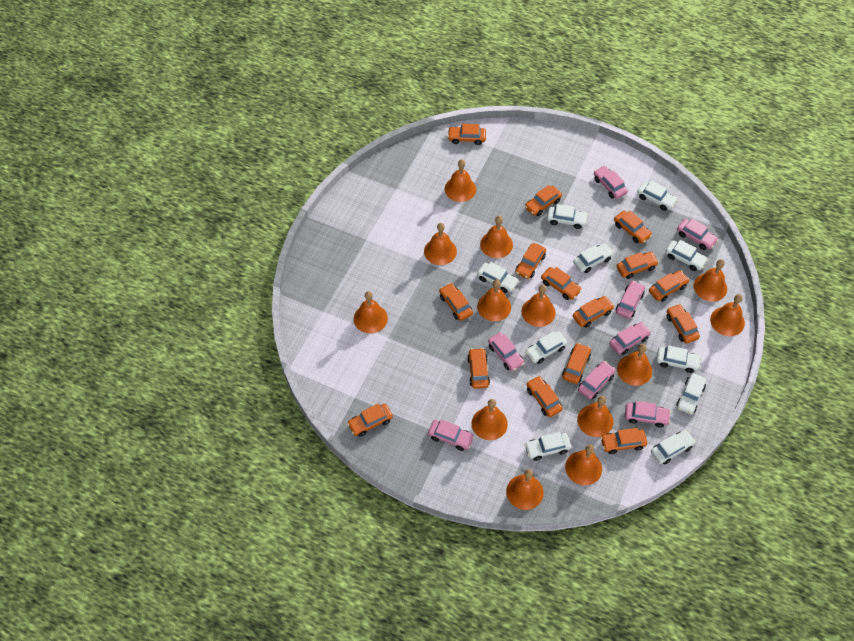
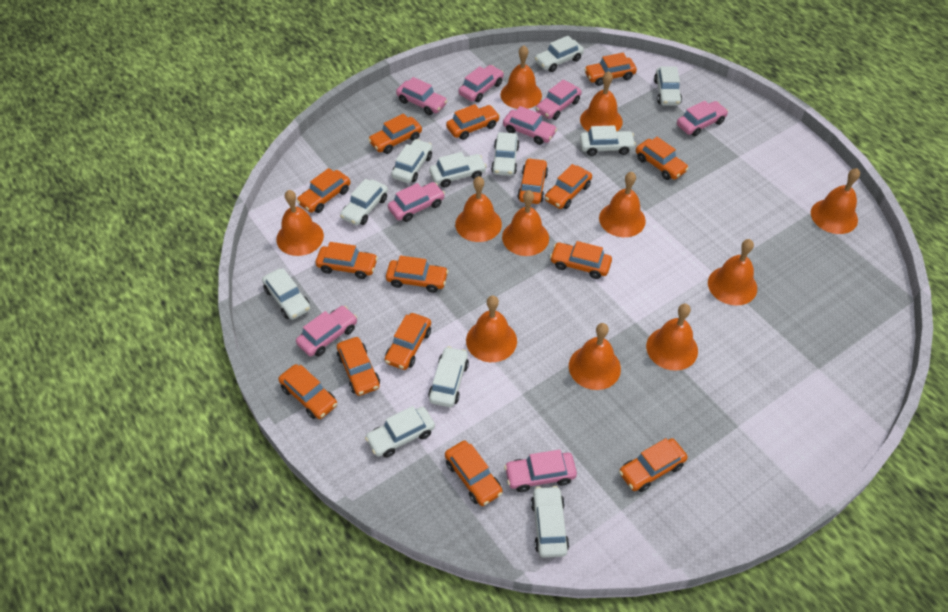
orange bell: [354,291,388,333] [424,223,457,265] [445,159,476,202] [472,399,508,440] [477,279,511,321] [480,216,513,258] [506,469,544,510] [522,285,556,327] [565,444,602,485] [577,396,613,437] [617,344,652,386] [694,259,727,302] [710,294,745,336] = 13 -> [276,190,324,256] [455,176,502,242] [466,296,517,362] [501,45,542,109] [502,190,549,256] [569,323,621,390] [580,71,623,132] [599,172,646,237] [646,304,698,371] [708,239,757,306] [811,168,860,234] = 11
white car: [477,262,519,293] [524,432,571,461] [525,331,568,364] [547,204,588,229] [573,243,614,273] [637,181,678,211] [651,430,696,464] [656,345,702,373] [665,240,708,271] [676,373,706,414] = 10 -> [262,268,311,320] [340,179,388,226] [365,406,435,458] [391,139,432,183] [428,346,469,407] [429,152,487,187] [491,132,520,176] [531,486,569,558] [535,36,584,72] [580,125,636,156] [654,66,682,106] = 11

